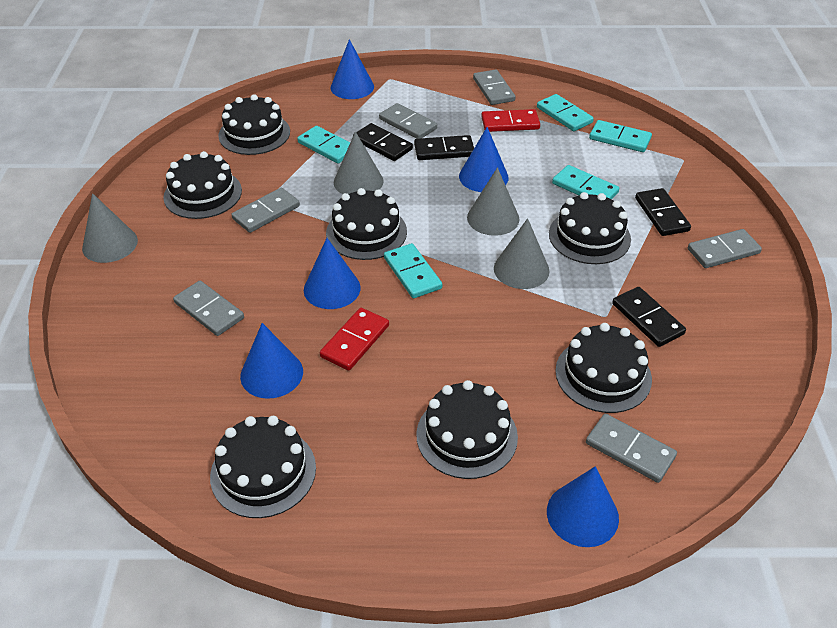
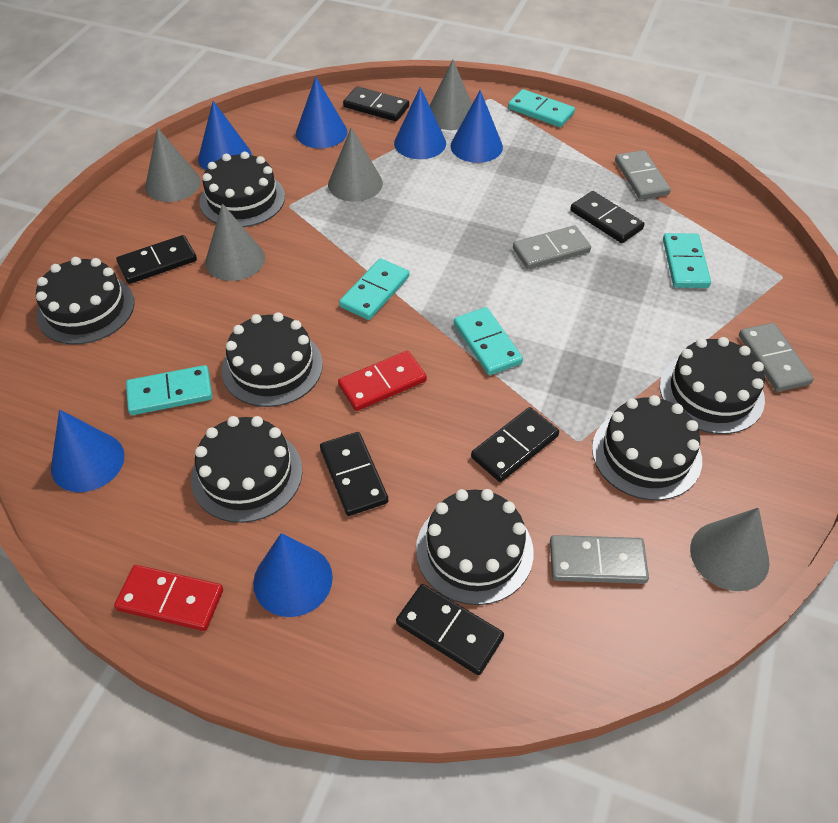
black domino: [353,123,413,161] [414,135,474,160] [612,287,686,347] [635,188,691,236] = 4 -> [116,235,197,284] [320,432,388,516] [343,86,409,121] [396,584,504,675] [471,407,559,482] [570,191,644,243] = 6
blue cone: [240,323,303,399] [304,238,361,309] [331,39,374,99] [459,127,508,192] [547,466,619,547] = 5 -> [51,409,125,492] [198,101,252,170] [253,533,333,617] [296,76,347,148] [394,87,446,159] [451,90,503,163] = 6
grey cone: [82,193,138,263] [334,131,383,194] [467,167,519,236] [494,218,550,289] = 4 -> [145,127,201,202] [205,203,265,281] [328,127,383,202] [429,59,472,130] [690,507,769,591] = 5
grey domino: [173,281,244,336] [232,188,300,233] [379,103,437,139] [473,69,516,105] [586,414,677,483] [688,229,762,268] = 6 -> [513,225,591,269] [550,535,649,584] [615,150,671,200] [739,323,814,392] = 4

